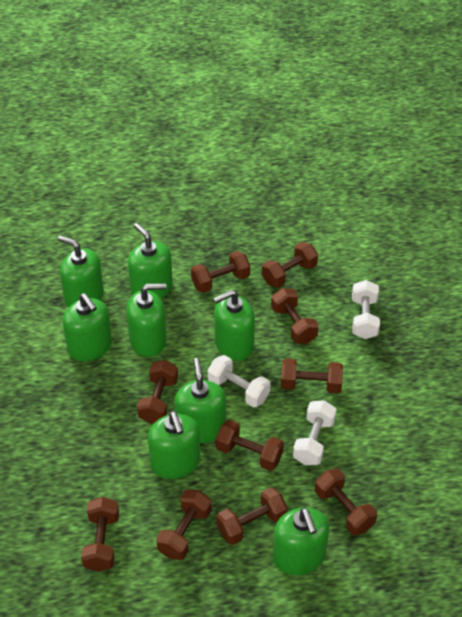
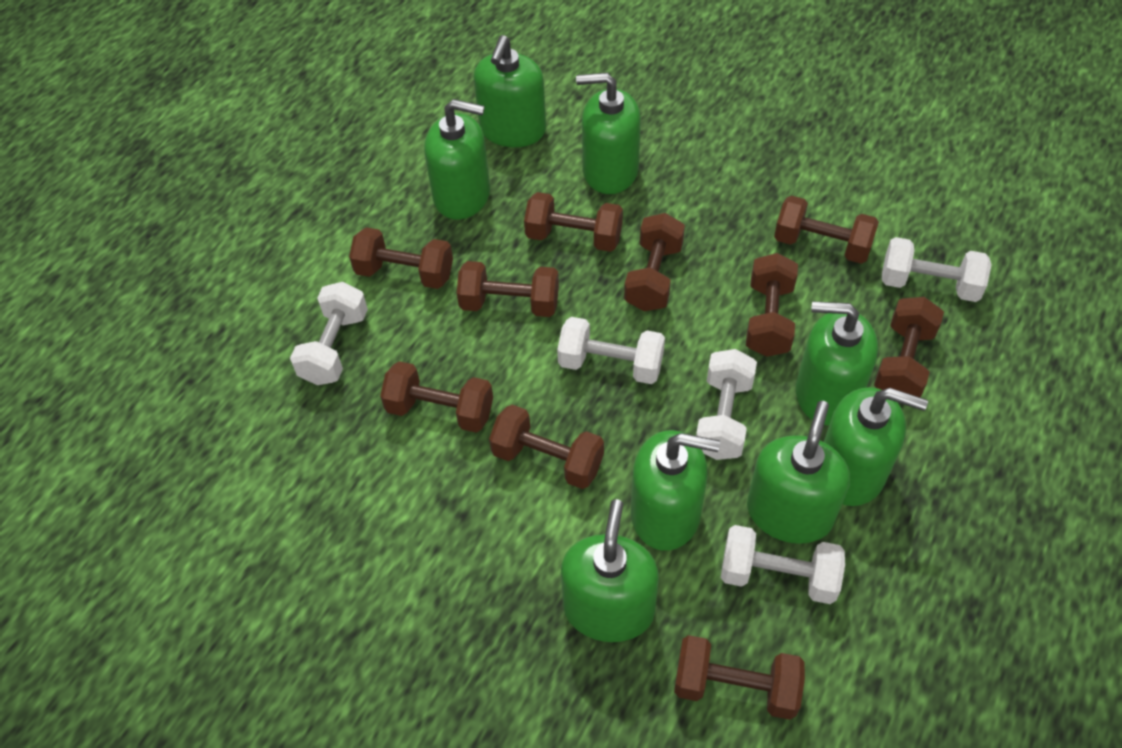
white dumbbell: [208,355,270,408] [293,400,337,465] [352,280,380,339] = 3 -> [290,282,368,385] [557,317,665,384] [696,349,757,460] [721,525,845,604] [882,237,992,302] = 5

